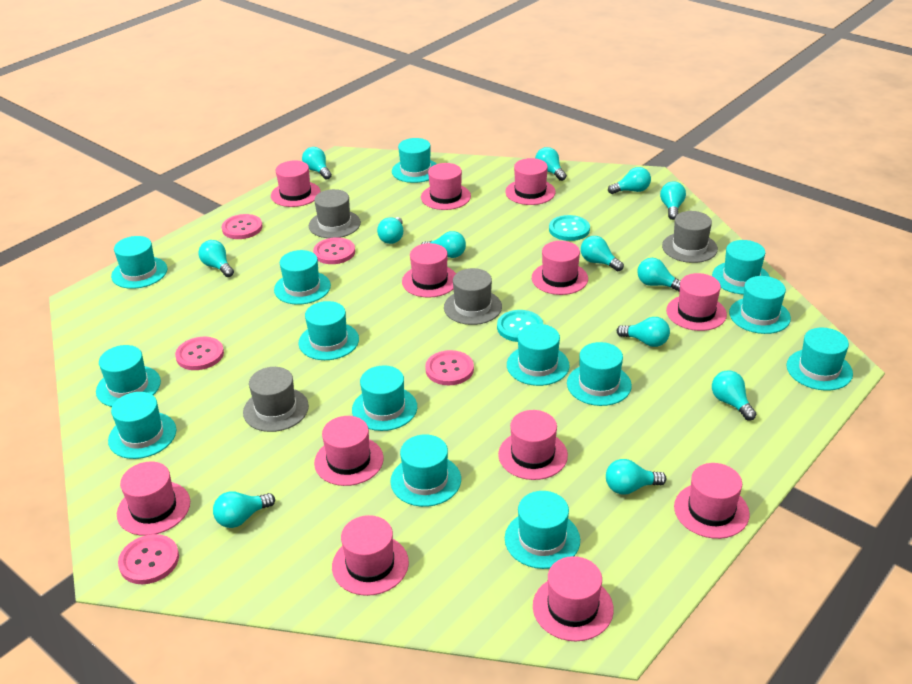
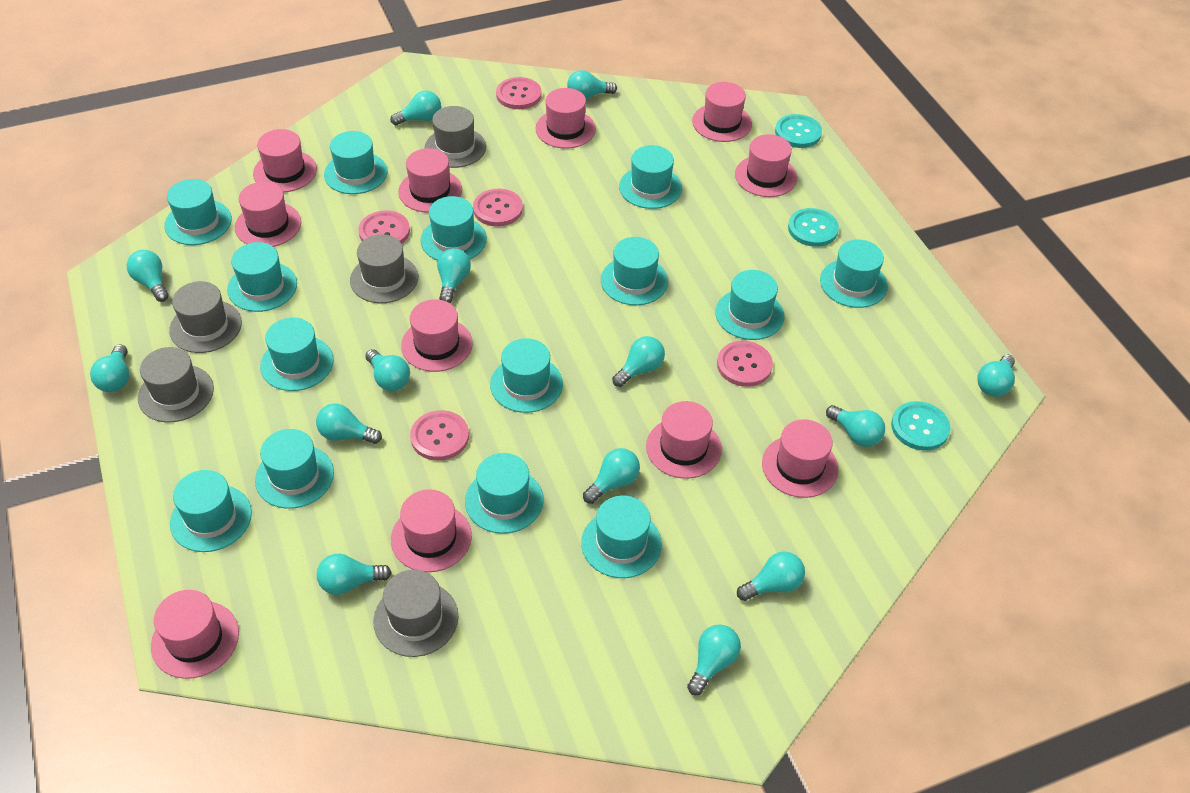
grey hat: [243,367,309,432] [309,189,361,238] [444,268,502,325] [662,211,718,263] = 4 -> [138,347,214,423] [169,281,242,353] [350,234,418,303] [373,570,458,657] [425,106,486,168] = 5
pink hat: [117,462,190,536] [271,160,321,207] [314,416,384,486] [332,515,409,596] [402,243,456,298] [421,163,471,210] [498,410,568,480] [505,158,556,205] [532,241,588,295] [533,556,614,641] [666,273,727,331] [674,463,750,539] = 12 -> [151,590,239,679] [235,182,301,247] [253,129,317,192] [391,489,472,572] [398,148,462,213] [401,299,473,372] [535,88,596,149] [646,401,722,479] [692,82,752,142] [735,134,797,197] [762,419,838,498] = 11
turquoise button: [497,310,543,342] [549,215,590,241] = 2 -> [775,114,822,148] [788,208,839,247] [891,401,951,451] = 3
turquoise light bulb: [198,240,234,277] [213,491,275,528] [302,147,332,180] [377,217,403,244] [422,231,466,258] [535,147,567,181] [581,236,624,271] [606,459,666,495] [608,167,651,194] [617,317,670,347] [637,258,680,292] [660,181,686,220] [712,370,756,421] = 13 -> [90,344,129,392] [127,250,169,302] [316,403,382,444] [317,554,392,595] [365,349,410,391] [390,90,441,125] [437,248,471,303] [567,70,617,99] [583,448,640,504] [612,336,665,387] [687,624,741,695] [737,551,805,601] [826,405,885,447] [977,355,1015,397] = 14

